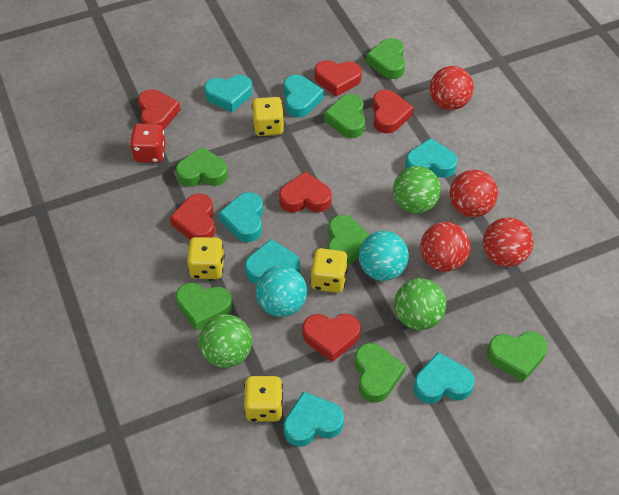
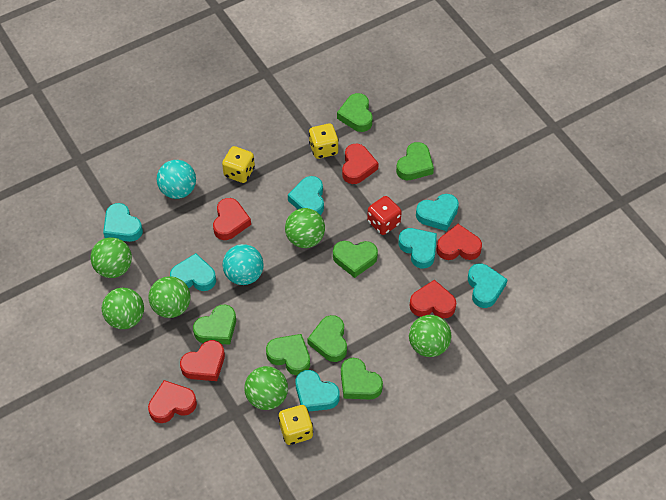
green ball: [199,314,252,368] [393,166,441,214] [394,278,446,330] = 3 -> [90,237,132,278] [102,287,144,329] [149,276,191,318] [244,366,288,410] [285,208,325,248] [409,315,451,357] = 6
red ball: [420,222,471,272] [430,66,474,110] [450,170,498,217] [483,217,533,267] = 4 -> none = 0
yellow dice: [187,237,225,279] [244,376,283,421] [252,97,284,136] [310,248,348,293] = 4 -> [222,146,255,183] [278,405,313,445] [309,123,339,159] = 3

